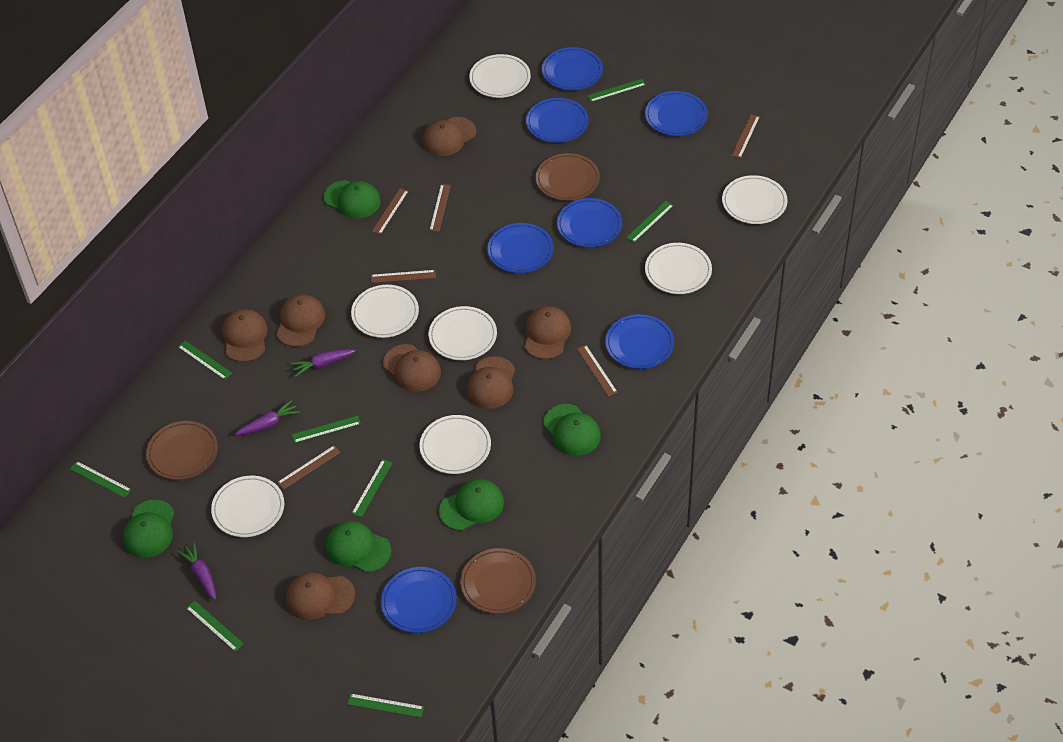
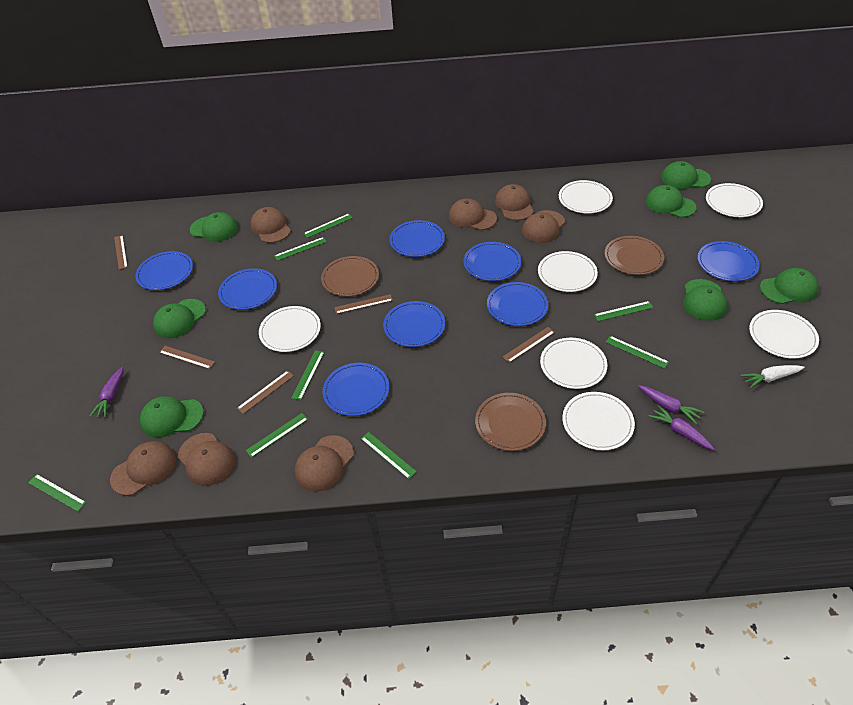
blue plate: [381,567,457,633] [487,223,554,273] [526,98,589,143] [542,47,603,91] [557,198,622,248] [605,314,674,369] [645,91,708,136] = 7 -> [135,251,193,290] [218,268,277,310] [323,363,389,416] [383,301,445,347] [389,220,445,257] [463,242,521,281] [487,282,548,326] [697,241,760,281] = 8
brown ruler: [277,445,341,490] [371,270,436,283] [372,188,409,234] [429,184,451,232] [577,345,618,396] [731,114,760,158] = 6 -> [114,235,128,270] [159,346,215,369] [237,370,294,414] [334,294,393,314] [503,327,555,363] = 5
green cap: [123,500,174,558] [324,180,381,219] [326,521,391,573] [439,479,504,531] [543,404,601,456] = 5 -> [140,396,204,438] [153,299,206,338] [190,212,238,242] [646,185,696,218] [661,161,711,189] [683,279,727,321] [760,268,819,304] = 7
white carrot: none = 0 -> [740,365,804,388] = 1

